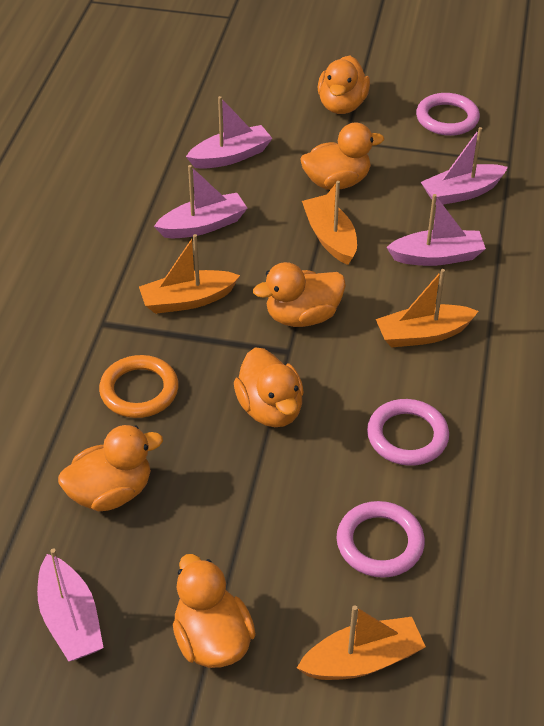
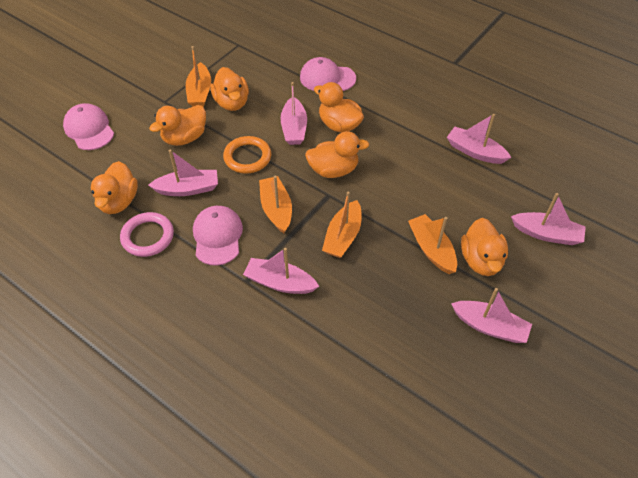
pink boat: [37,548,104,661] [154,165,247,238] [186,96,273,169] [386,194,486,266] [421,127,508,205] = 5 -> [148,150,218,196] [243,248,319,294] [281,82,307,145] [447,114,511,164] [451,288,532,343] [511,193,586,245] = 6
pink cap: none = 0 -> [63,103,114,150] [193,206,243,266] [300,57,356,91] = 3
pink ring: [336,501,425,578] [367,399,449,466] [416,93,480,136] = 3 -> [120,212,174,257] = 1

